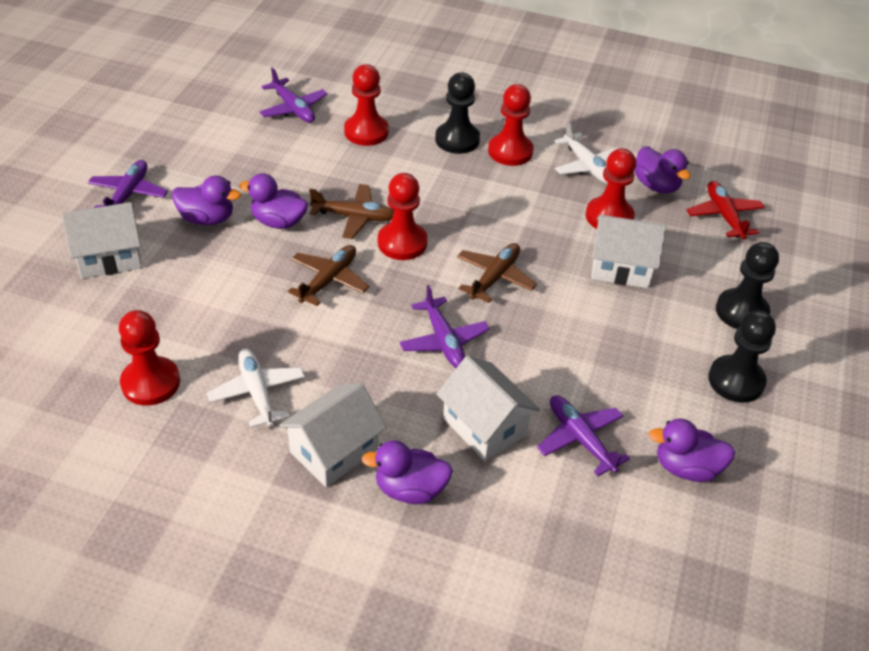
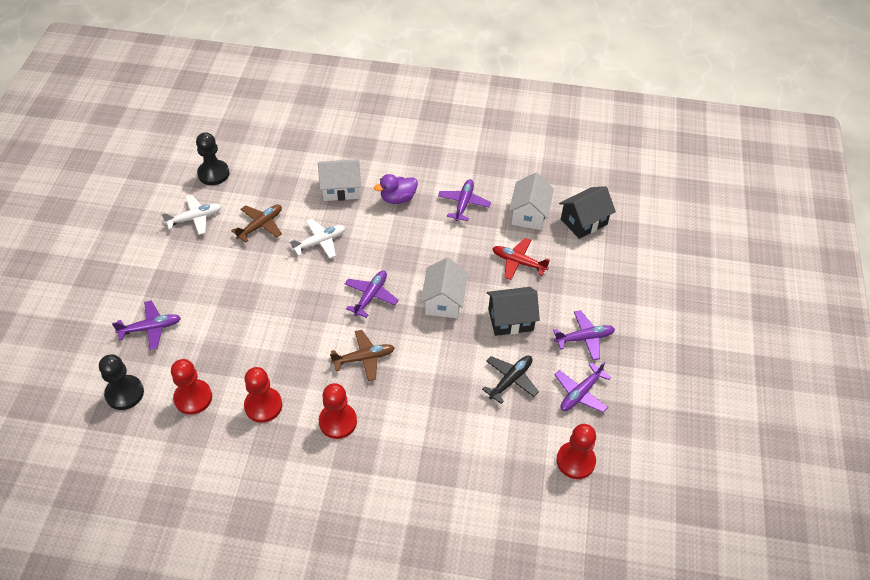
black house: none = 0 -> [487,287,540,336] [559,186,616,239] = 2
black pawn: [435,72,480,154] [708,310,776,403] [716,242,779,329] = 3 -> [99,354,144,410] [196,132,229,185] = 2
black plane: none = 0 -> [482,356,539,404] = 1
brown plane: [288,245,369,306] [309,184,394,239] [457,243,537,303] = 3 -> [231,205,282,243] [330,330,395,381] = 2
purple duck: [172,175,241,225] [239,173,308,229] [361,440,453,504] [635,146,691,194] [649,419,735,482] = 5 -> [374,174,418,204] = 1
purple plane: [88,160,168,208] [259,67,328,123] [400,285,490,368] [537,396,630,476] = 4 -> [112,300,181,350] [345,270,399,318] [438,179,491,222] [553,310,615,360] [555,361,611,413] = 5
red pawn: [119,310,180,406] [344,64,389,146] [378,173,428,260] [488,84,534,166] [586,148,636,229] = 5 -> [171,359,212,415] [244,367,282,423] [319,383,357,439] [557,424,596,479] = 4
white house: [61,202,142,279] [279,383,387,487] [437,356,540,461] [591,215,666,288] = 4 -> [318,159,361,201] [421,257,468,318] [509,172,554,230] = 3

